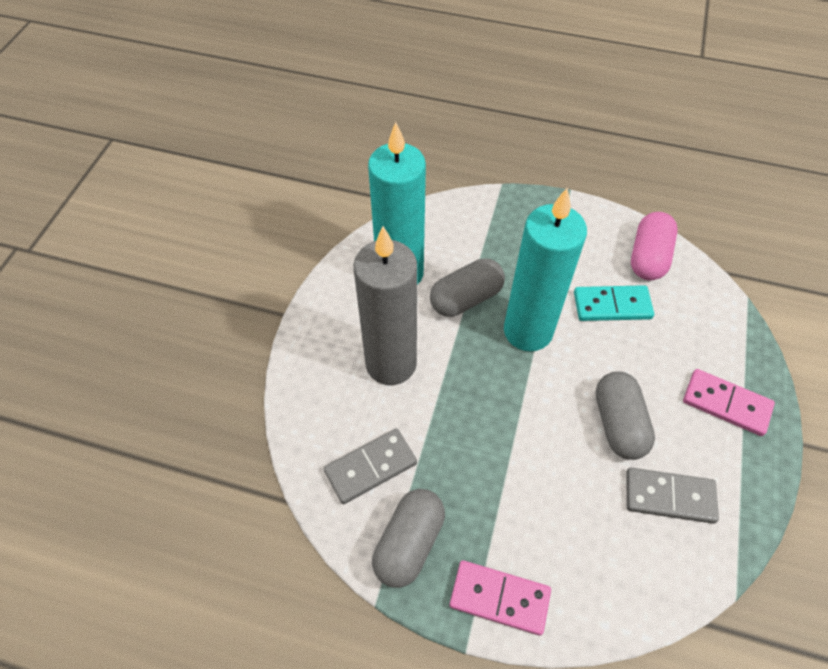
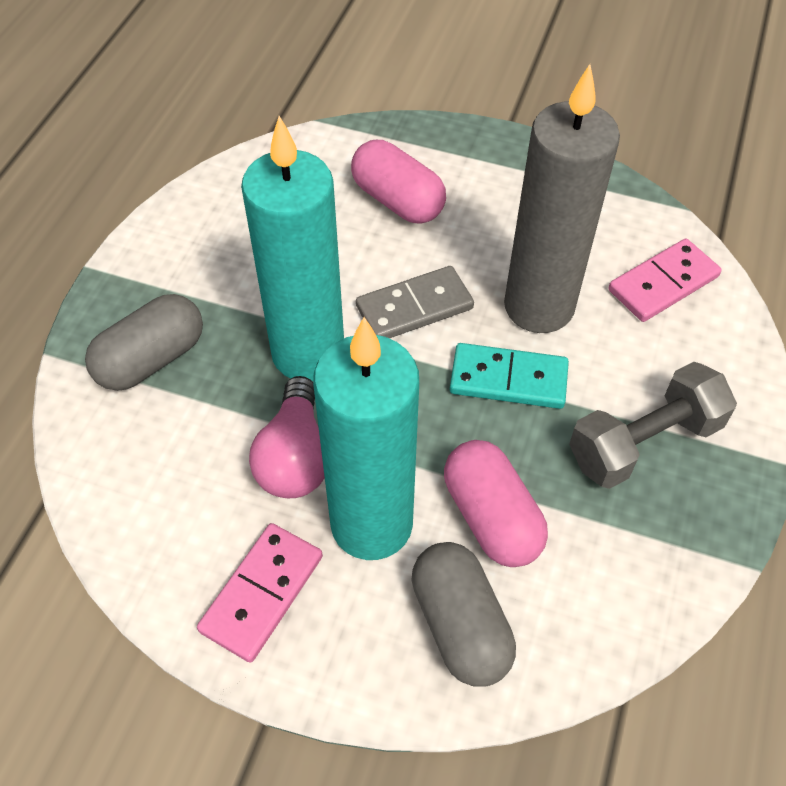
grey capsule: [372,489,445,588] [430,258,505,317] [596,371,655,460] = 3 -> [85,294,203,391] [412,542,516,687] = 2
grey domino: [324,428,417,504] [626,468,719,524] = 2 -> [356,266,474,339] = 1
grey dumbbell: none = 0 -> [569,362,737,489] = 1
pink capsule: [631,212,678,280] = 1 -> [351,140,446,224] [444,440,548,567] = 2
pink light bulb: none = 0 -> [249,376,325,498] = 1

